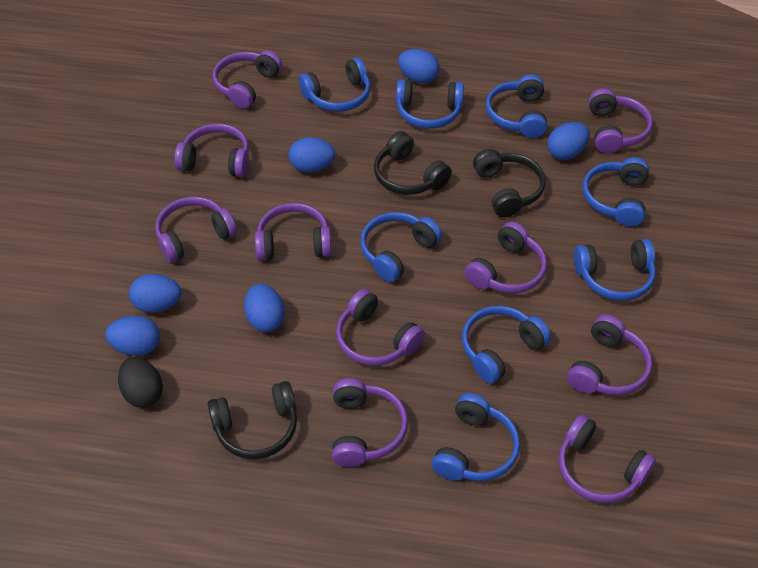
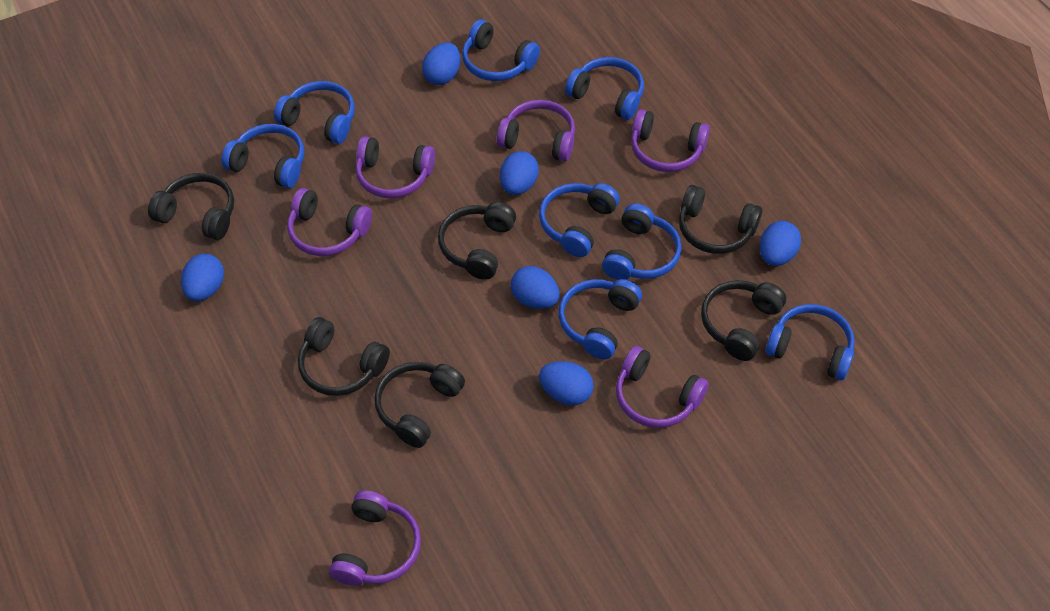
black egg: [118,357,163,408] = 1 -> none = 0
black headphones: [207,381,297,459] [374,131,452,195] [473,149,545,217] = 3 -> [148,173,234,240] [298,317,390,396] [374,362,465,448] [438,202,516,280] [679,185,762,254] [701,280,786,361] = 6
purple headphones: [156,197,237,263] [174,124,249,177] [213,50,283,109] [255,203,332,261] [332,378,408,467] [336,289,425,366] [465,222,547,293] [558,414,656,503] [567,315,652,395] [589,89,653,153] = 10 -> [287,188,372,256] [329,490,421,586] [356,136,435,198] [497,100,575,162] [616,346,709,428] [631,109,710,172] = 6

